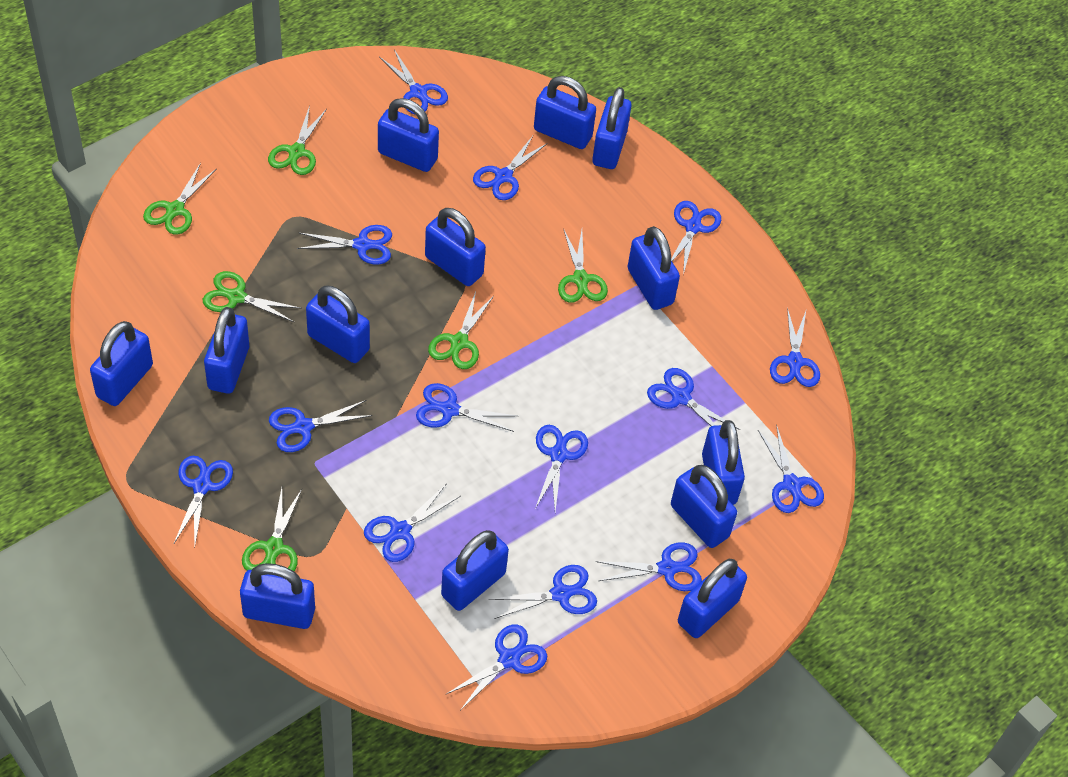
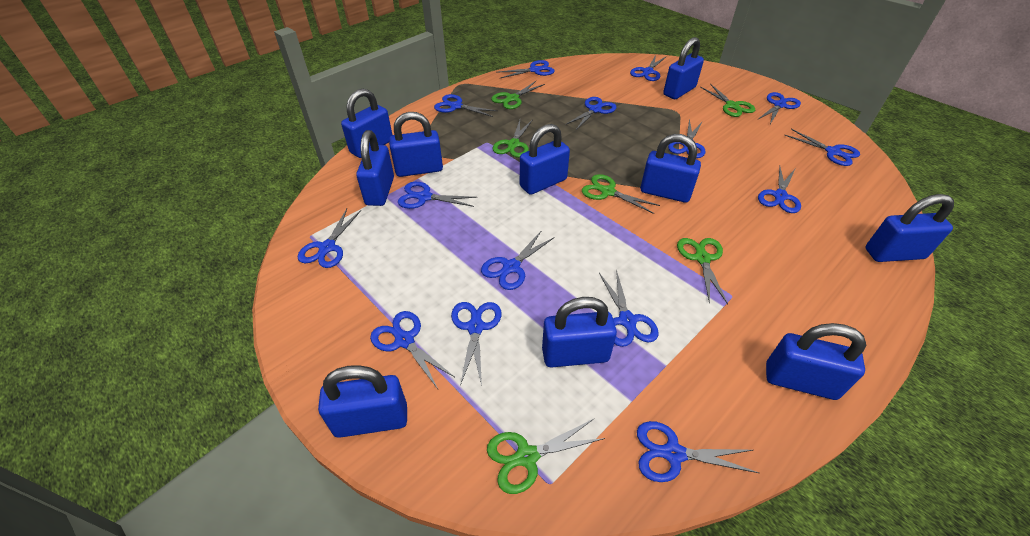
blue padlock: [90,321,153,406] [204,307,249,394] [240,563,315,629] [306,286,370,363] [378,98,439,172] [425,208,486,286] [441,530,509,611] [534,76,596,149] [592,87,631,169] [627,226,680,310] [671,465,737,548] [678,559,747,638] [702,420,745,505] = 13 -> [318,365,407,438] [341,89,392,158] [356,130,394,206] [389,112,443,177] [520,124,570,195] [542,297,617,368] [640,134,701,203] [663,37,704,99] [766,323,866,400] [865,194,954,262] = 10

